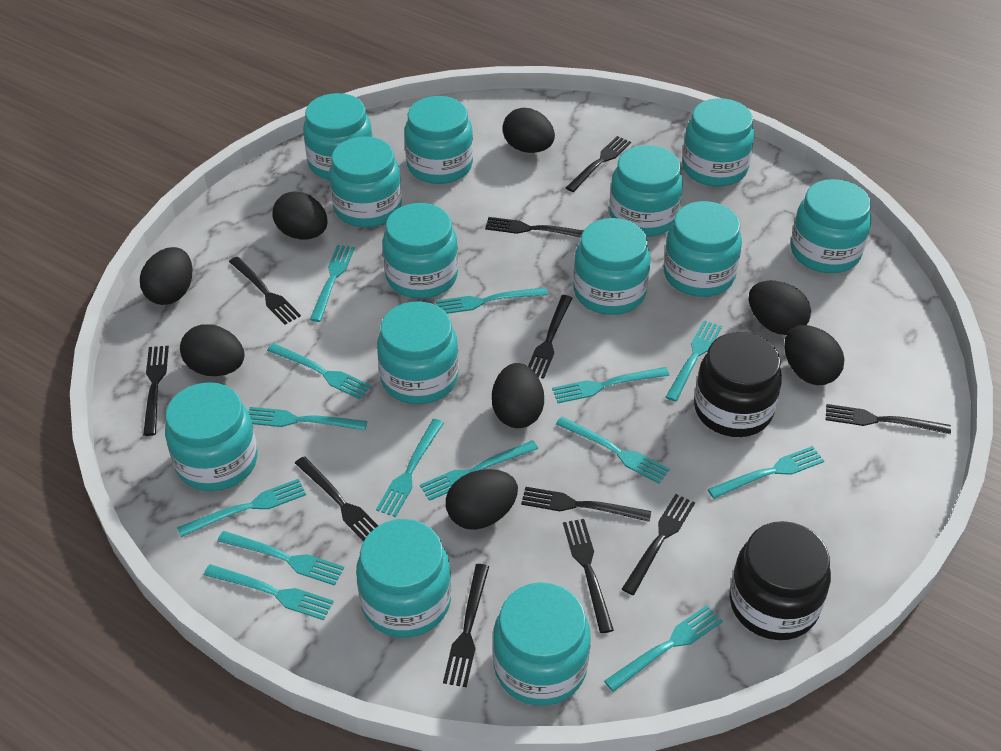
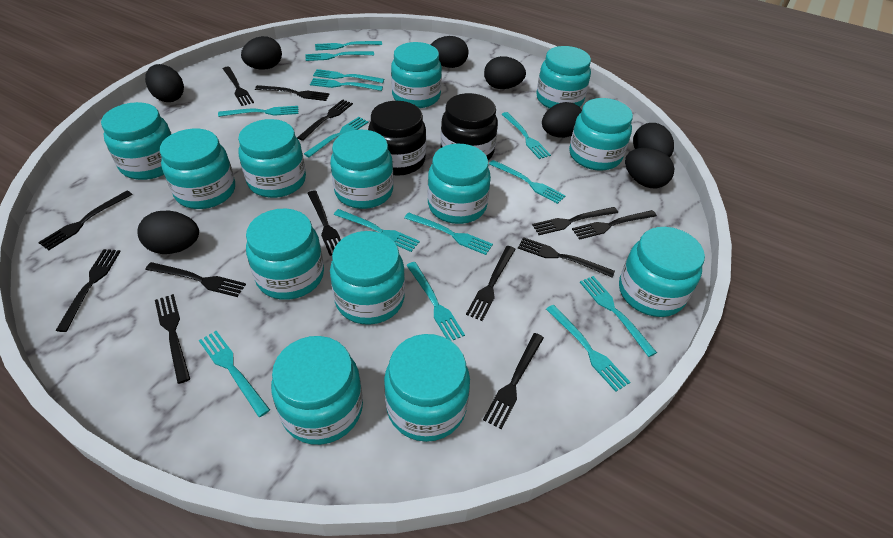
black fork: [143,346,169,436] [229,257,301,325] [295,456,378,541] [443,564,489,687] [485,217,583,237] [521,487,651,522] [528,295,572,379] [563,519,614,633] [566,136,631,192] [622,494,695,595] [826,404,951,434] = 11 -> [38,191,133,250] [55,249,121,332] [145,262,246,297] [155,294,190,384] [223,67,254,106] [255,85,330,101] [297,99,353,141] [307,190,341,256] [466,246,516,321] [483,333,544,430] [518,237,615,278] [532,207,618,235] [572,210,657,240] = 13

